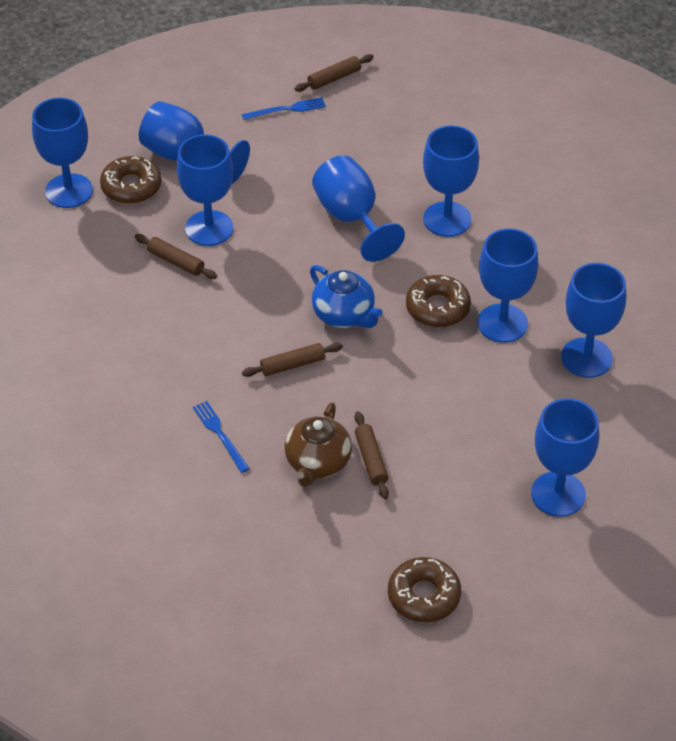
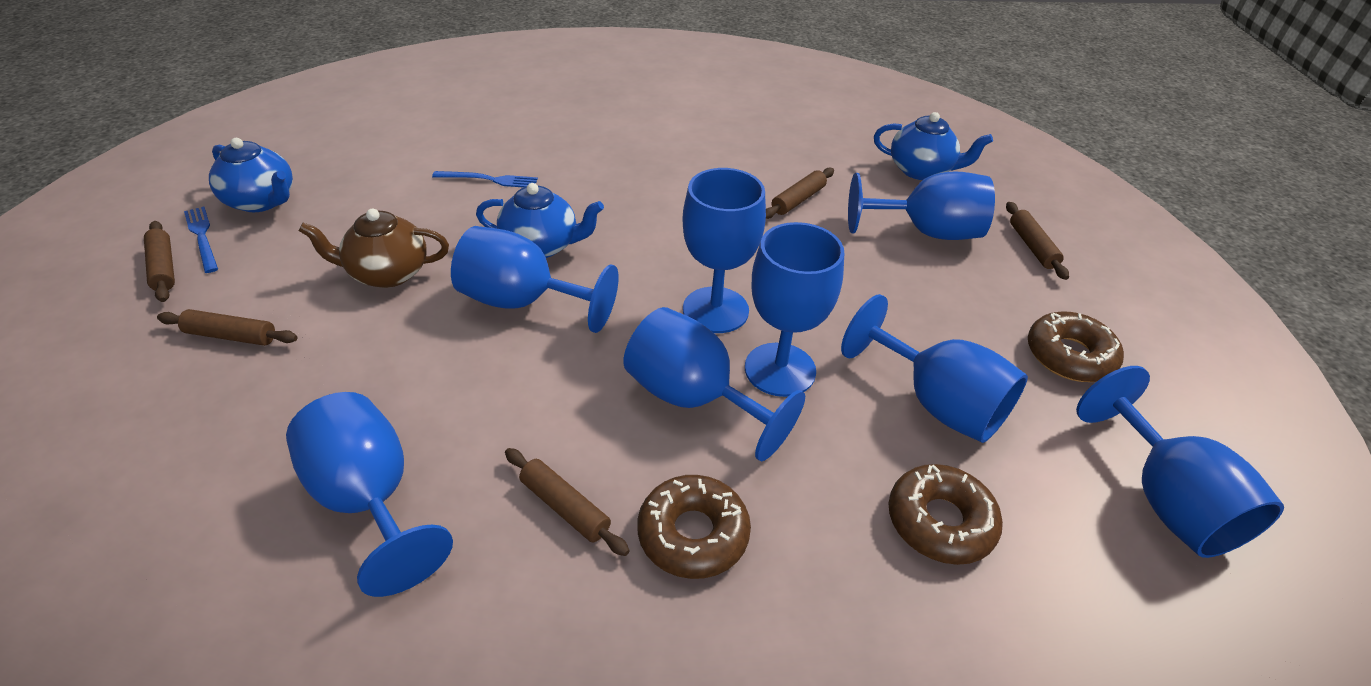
blue teapot: [310,265,383,328] = 1 -> [209,138,293,212] [476,183,604,258] [874,112,993,180] = 3
brown rolling pin: [135,234,217,279] [242,342,343,377] [295,54,374,92] [355,411,389,499] = 4 -> [144,221,175,302] [157,309,298,346] [505,448,630,556] [766,168,834,219] [1006,202,1069,280] = 5

